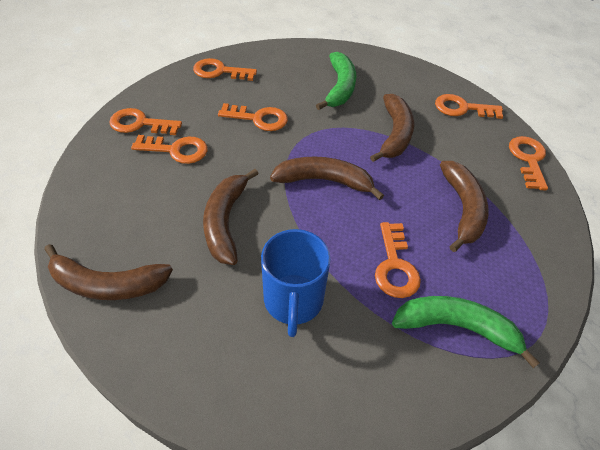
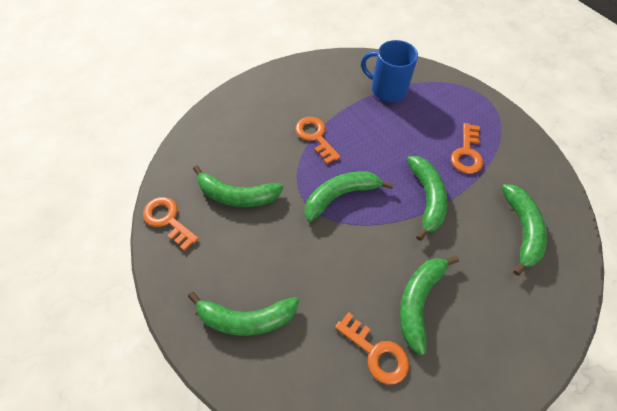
brown banana: [44,244,173,300] [203,169,259,265] [270,156,384,200] [370,94,414,162] [440,161,489,252] = 5 -> none = 0
green banana: [316,52,356,110] [392,296,540,368] = 2 -> [188,292,299,336] [193,165,283,207] [305,171,394,222] [400,256,459,355] [407,156,447,241] [501,184,547,276] = 6
orange key: [109,108,182,135] [131,135,207,164] [193,58,257,81] [218,103,288,131] [375,222,421,298] [435,94,503,119] [509,136,548,190] = 7 -> [143,197,199,251] [295,117,341,164] [335,312,409,385] [451,123,483,174] = 4

